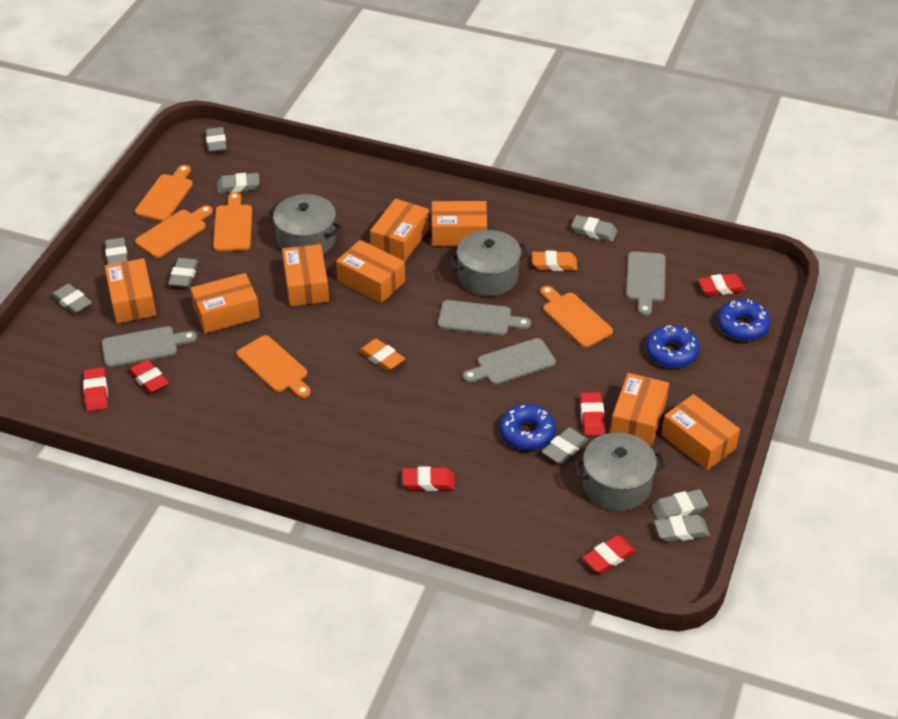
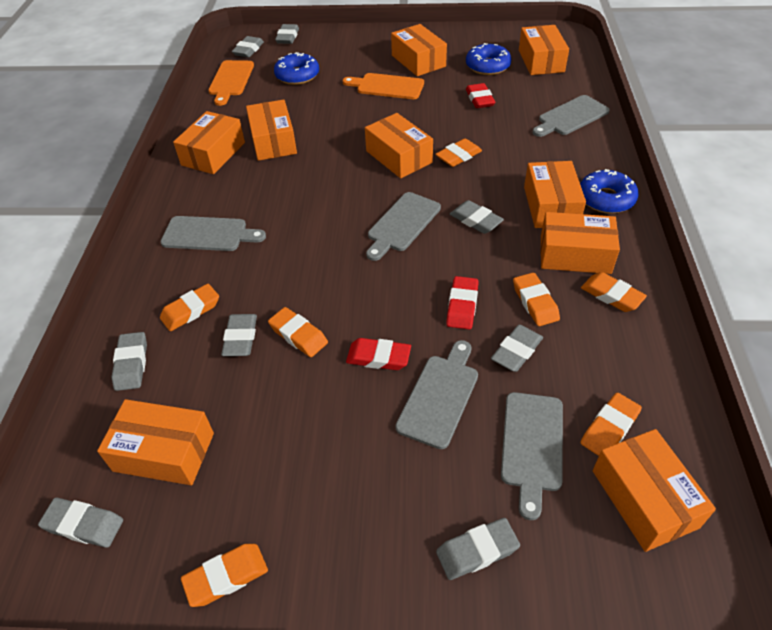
grey cutting board: [102,326,197,367] [438,300,531,336] [463,338,556,385] [626,251,666,316] = 4 -> [161,216,266,251] [366,192,441,261] [396,340,478,449] [501,392,563,520] [532,95,610,137] = 5
grey eraser: [51,284,92,314] [105,237,128,265] [168,258,199,287] [206,127,227,153] [217,173,259,193] [542,427,588,464] [571,215,617,242] [651,489,708,520] [654,514,710,542] = 9 -> [38,498,123,548] [112,332,147,391] [221,314,257,356] [231,36,264,57] [275,24,299,44] [436,518,520,580] [450,200,504,234] [491,325,543,372] = 8
grey pot: [268,194,342,254] [449,230,529,296] [574,433,665,511] = 3 -> none = 0
orange box: [105,258,156,323] [190,273,260,333] [282,244,329,306] [336,240,405,303] [370,198,429,261] [431,201,487,246] [610,373,669,446] [661,394,740,470] = 8 -> [97,399,214,485] [173,111,245,174] [246,100,297,161] [365,113,433,178] [391,24,447,76] [519,25,569,75] [524,161,586,228] [541,212,620,274] [593,429,716,552] = 9
orange cutting board: [135,165,193,221] [135,205,213,258] [213,192,252,251] [237,335,311,398] [540,286,613,348] = 5 -> [208,60,254,106] [343,73,424,99] = 2
orange eraser: [359,339,405,371] [532,251,577,271] = 2 -> [160,284,219,331] [181,544,268,607] [268,307,328,357] [435,138,482,167] [513,273,560,326] [580,393,642,456] [581,272,647,312] = 7
red eraser: [83,367,108,411] [129,359,169,394] [402,466,455,491] [580,392,605,436] [583,535,636,573] [698,273,746,296] = 6 -> [346,338,411,370] [446,276,479,329] [466,83,495,108] = 3

